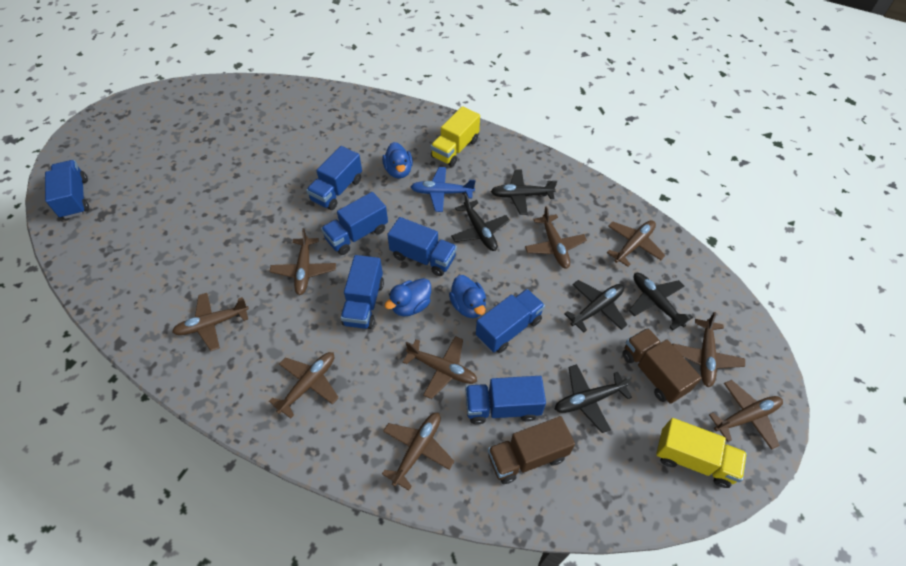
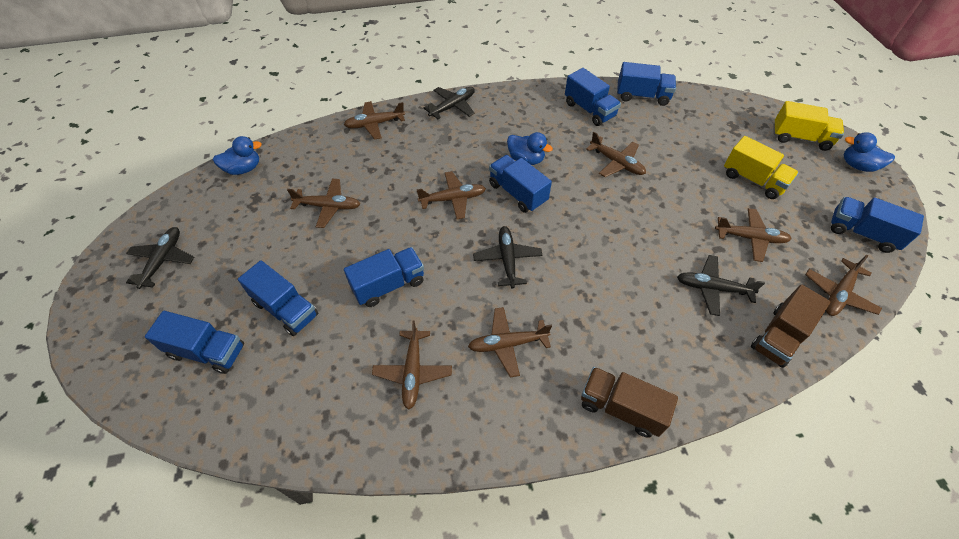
black plane: [451,193,510,251] [491,170,557,215] [555,364,632,433] [564,280,627,333] [629,273,693,330] = 5 -> [126,227,194,289] [424,87,475,119] [473,226,543,289] [677,255,765,316] = 4
blue plane: [411,167,476,212] = 1 -> none = 0
brown plane: [172,293,249,351] [269,352,339,419] [270,228,336,295] [382,413,454,490] [403,336,477,399] [525,206,587,269] [607,220,666,267] [672,312,745,387] [709,380,783,450] = 9 -> [287,179,360,228] [344,101,405,140] [372,321,452,410] [417,171,486,219] [468,307,552,378] [586,132,646,177] [715,208,792,262] [805,255,882,316] = 8

